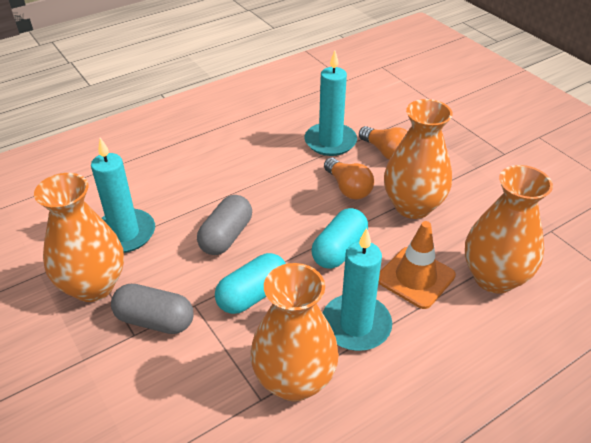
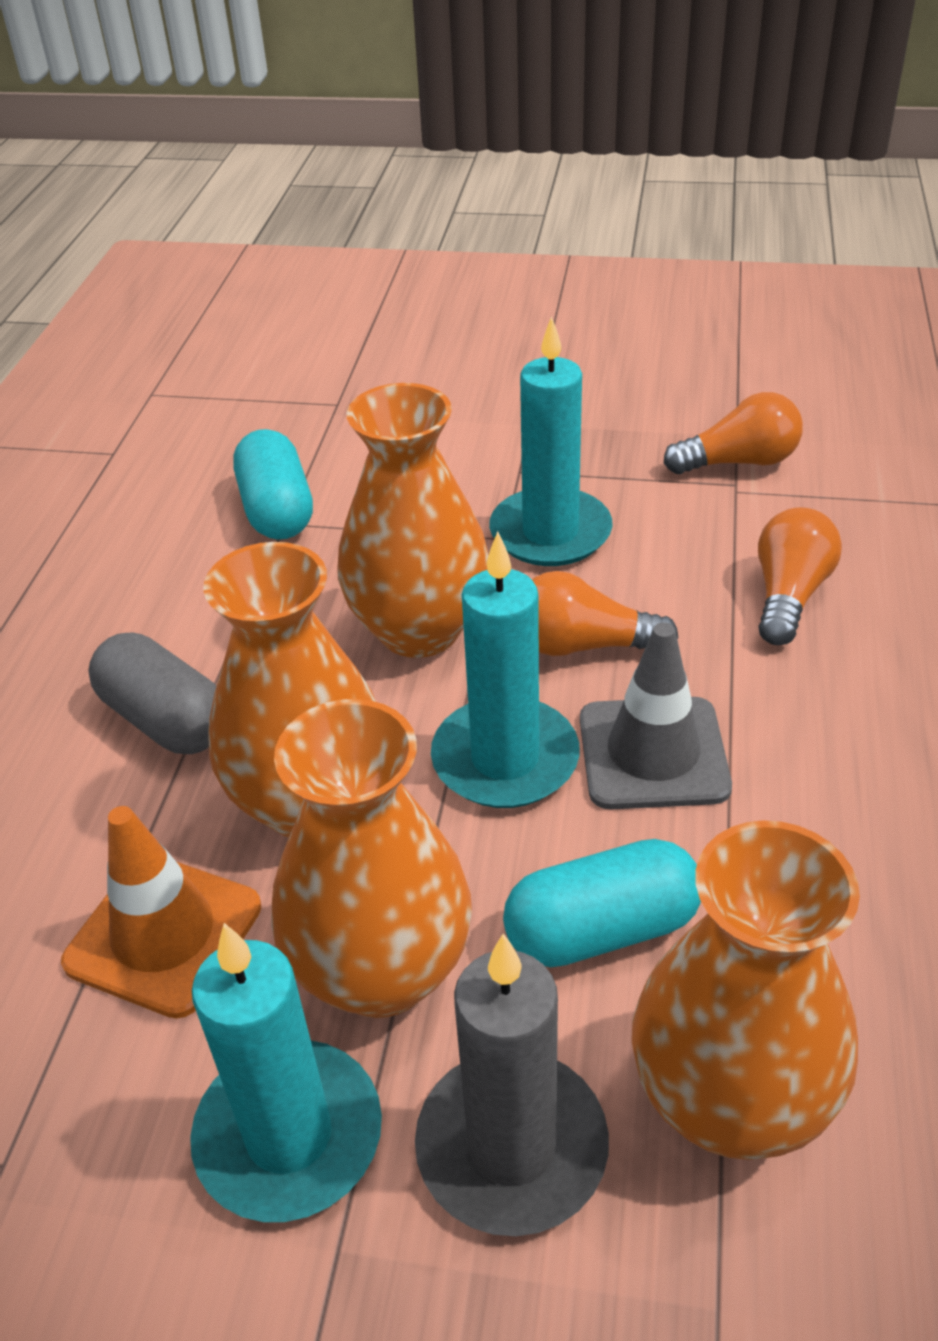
grey candle: none = 0 -> [415,933,609,1236] = 1
grey capsule: [111,284,194,334] [197,195,252,255] = 2 -> [88,633,216,754] = 1
grey traffic cone: none = 0 -> [580,622,732,809] = 1
orange light bulb: [324,158,374,200] [359,126,408,160] = 2 -> [532,571,679,656] [664,392,803,474] [758,507,842,645] = 3

